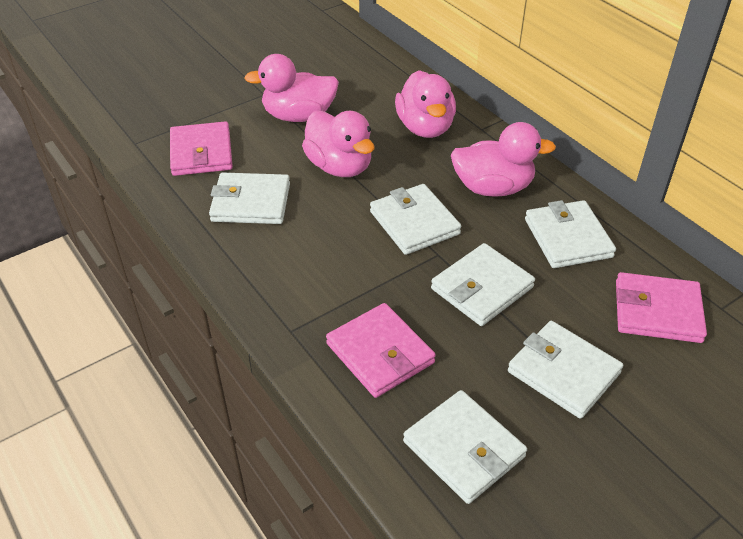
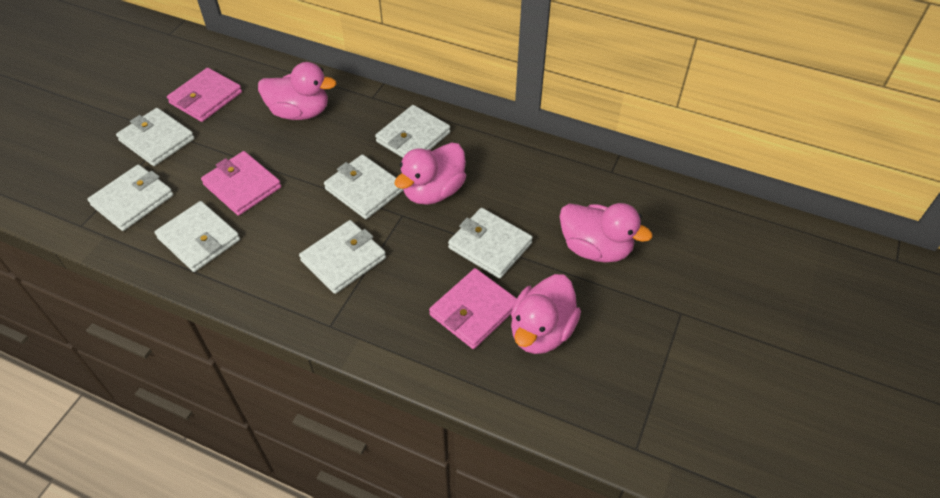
white wallet: [209,172,290,224] [370,184,461,255] [403,390,527,504] [431,243,535,326] [508,321,623,419] [525,200,616,268] = 6 -> [88,164,173,231] [116,108,195,166] [155,201,240,272] [299,220,386,294] [324,154,404,219] [375,105,450,158] [448,208,533,279] = 7

